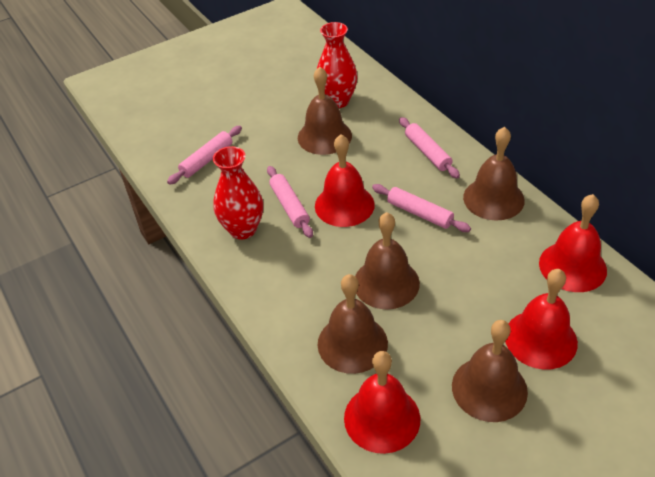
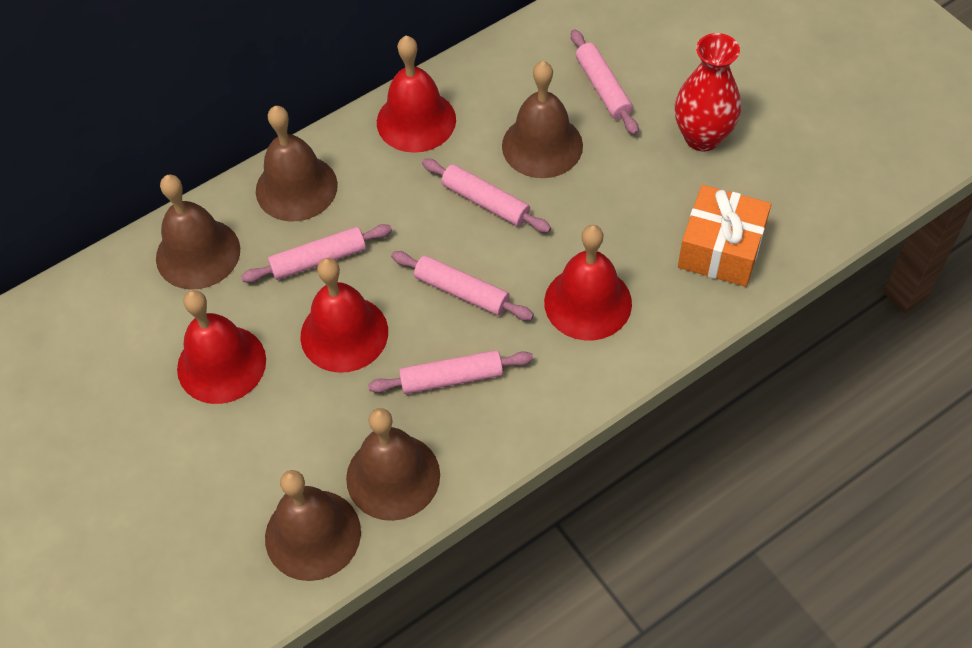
orange gift: none = 0 -> [678,185,771,287] = 1
pink rolling pin: [167,126,242,185] [267,166,313,238] [372,184,471,232] [399,117,460,179] = 4 -> [241,224,392,283] [368,350,533,394] [391,251,534,320] [422,159,551,233] [571,29,639,135] = 5
red vase: [213,146,263,239] [316,22,357,108] = 2 -> [675,33,741,151] = 1

